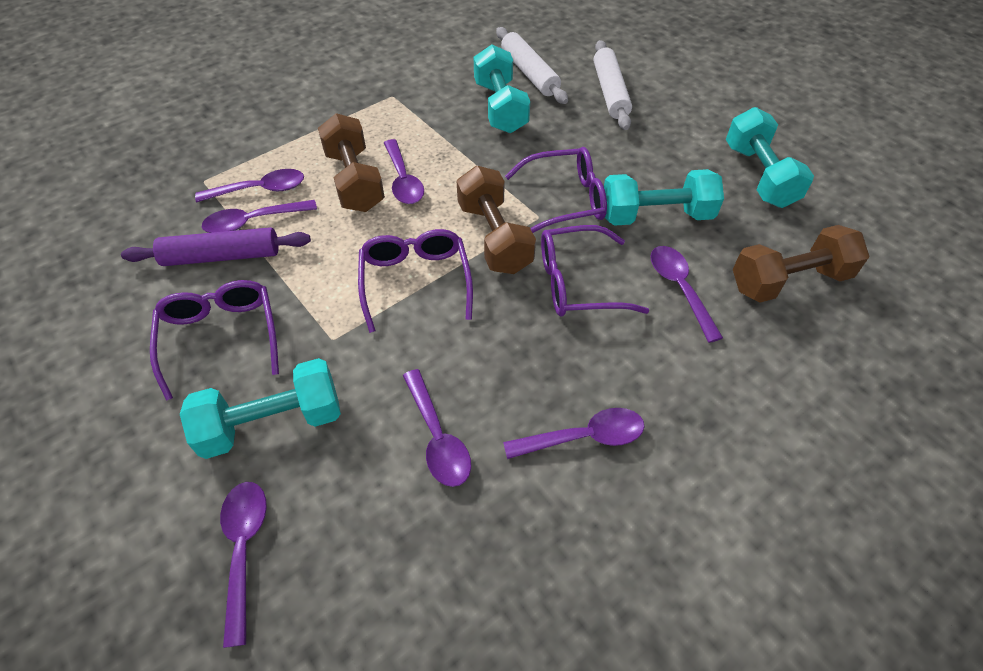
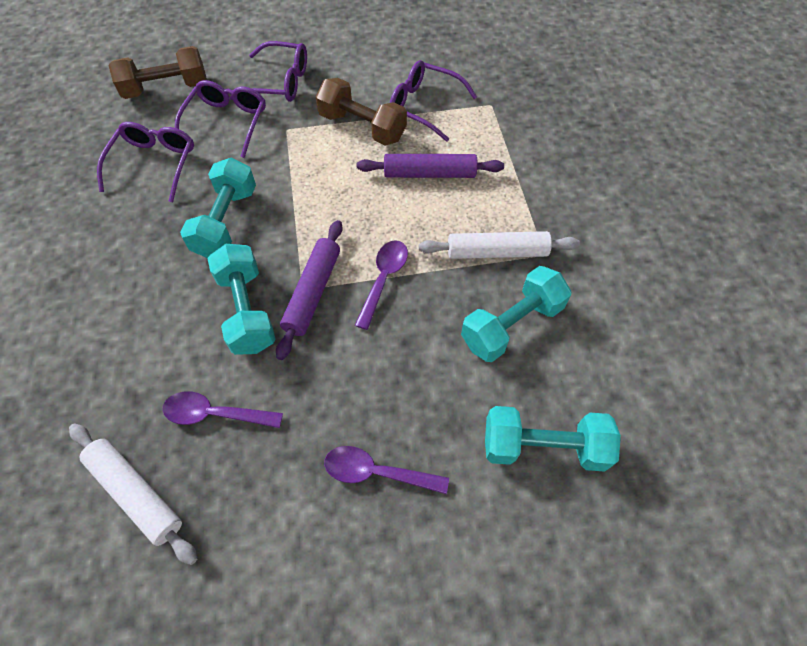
brown dumbbell: [318,113,385,212] [456,166,536,274] [733,225,869,303] = 3 -> [108,46,207,99] [316,78,407,146] = 2
purple rolling pin: [121,227,311,266] = 1 -> [276,220,343,360] [357,154,504,178] = 2
purple spoon: [195,169,304,202] [202,200,317,233] [220,482,267,648] [384,139,424,204] [403,369,471,487] [503,408,644,459] [650,246,723,343] = 7 -> [162,391,283,428] [324,446,449,494] [355,240,408,330] = 3

